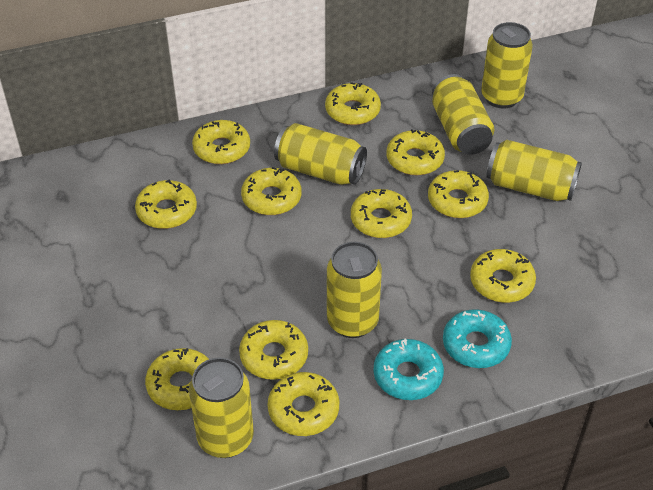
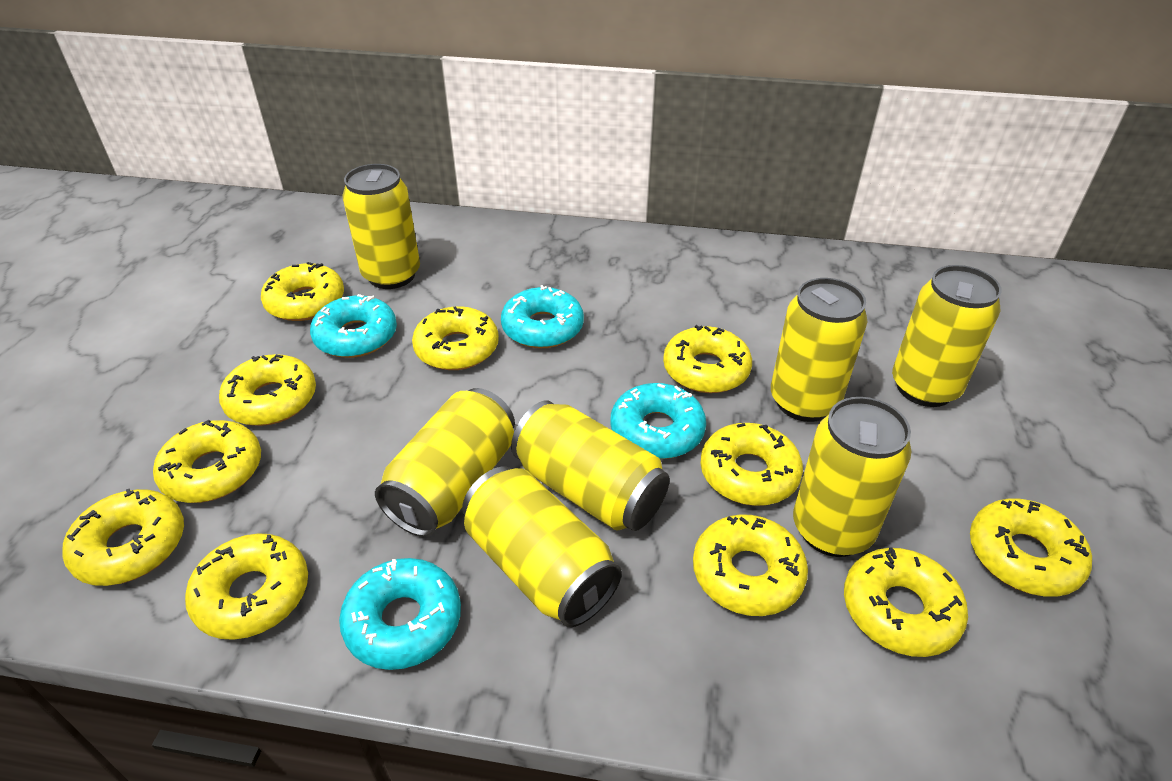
turquoise donut: [373,338,444,400] [443,309,512,368] = 2 -> [310,294,397,358] [339,558,461,670] [501,285,584,348] [610,383,706,459] = 4
yellow can: [189,357,254,458] [274,123,367,185] [327,242,382,338] [432,74,494,155] [481,22,533,108] [486,140,582,201] = 6 -> [343,164,420,289] [375,388,515,537] [462,466,622,627] [511,400,670,531] [771,278,867,422] [793,397,911,557] [892,265,1002,407] = 7

